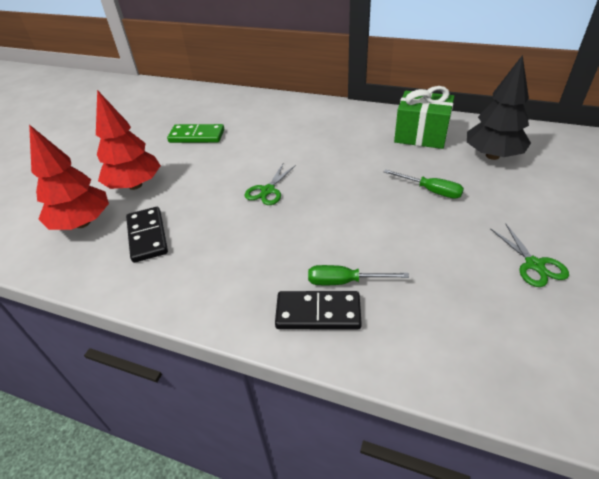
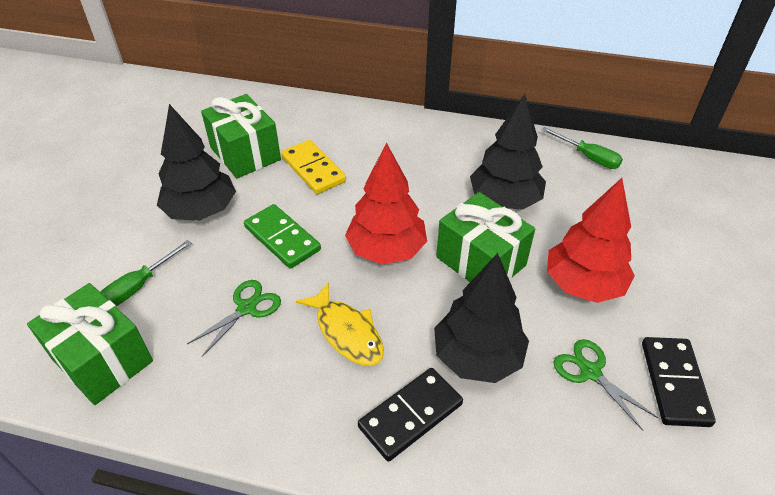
black tree: [467,55,531,160] = 1 -> [157,104,236,221] [434,253,529,383] [470,94,546,210] = 3
green gift: [394,86,454,149] = 1 -> [27,283,153,405] [201,94,281,178] [436,192,535,282] = 3
yellow domino: none = 0 -> [281,140,346,194] = 1
yellow fish: none = 0 -> [296,282,384,366] = 1

